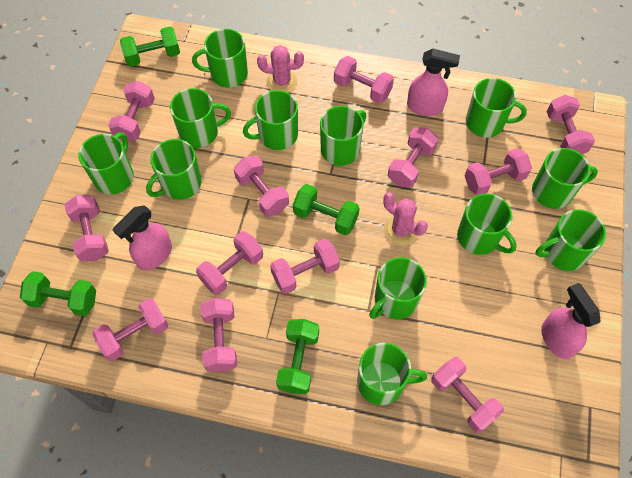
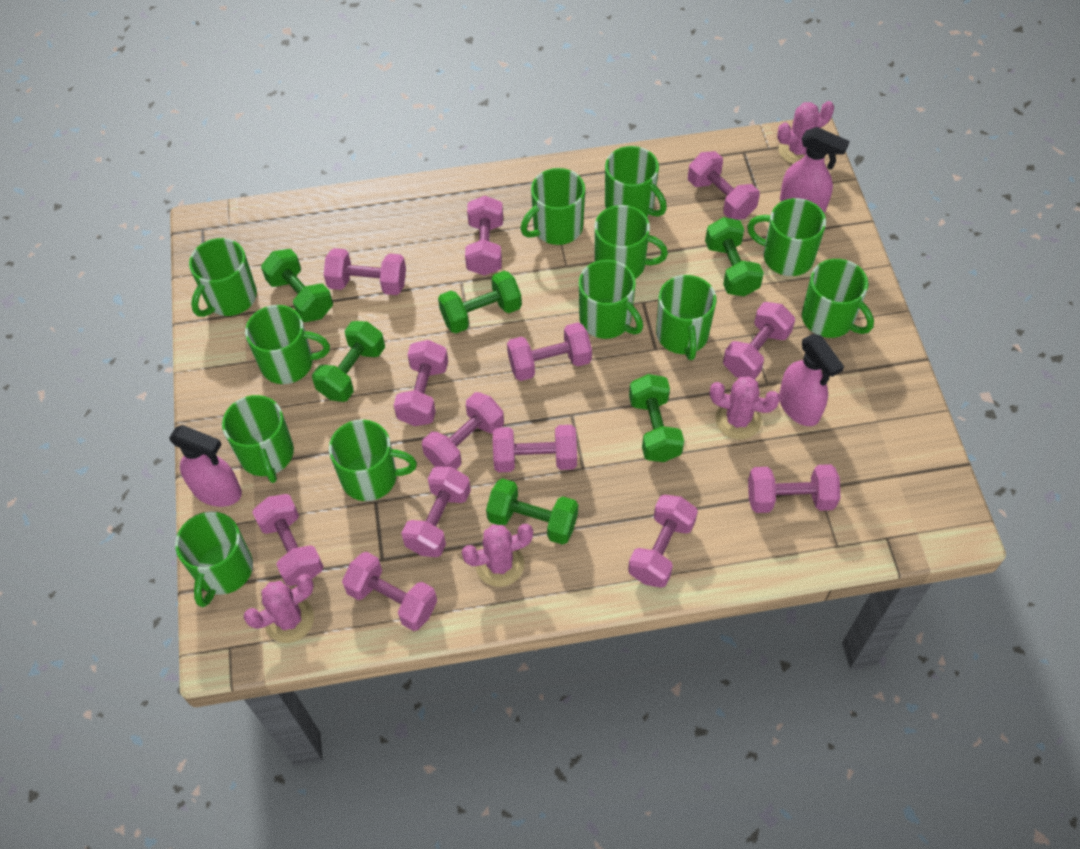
green dumbbell: [20,271,96,316] [120,27,180,67] [276,319,319,394] [293,184,360,235] = 4 -> [261,249,333,322] [312,321,385,402] [438,271,522,334] [486,478,578,545] [629,374,684,462] [705,217,764,296] = 6
pink cactus: [257,45,304,93] [383,192,428,246] = 2 -> [243,574,314,643] [462,524,533,587] [710,376,780,440] [777,101,834,164] = 4
pink dumbbell: [64,195,109,261] [92,298,168,361] [108,81,155,142] [196,231,263,295] [201,298,237,372] [234,155,289,217] [270,238,340,294] [334,56,394,103] [388,127,438,188] [431,357,504,433] [464,148,532,195] [546,95,595,154] = 12 -> [252,494,324,586] [324,248,406,295] [342,552,437,631] [394,340,448,426] [401,466,471,557] [422,392,504,469] [465,196,503,276] [493,425,577,472] [507,322,592,381] [628,495,698,588] [688,151,760,220] [723,302,795,380] [748,464,840,513] = 13

